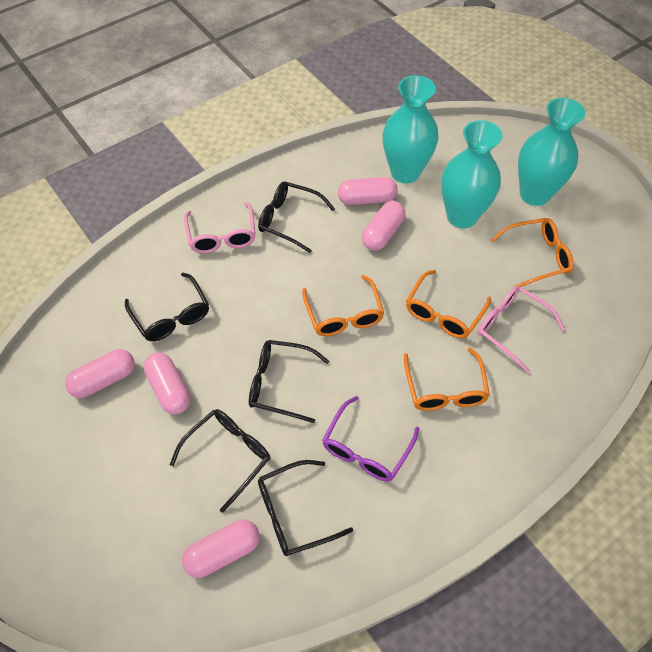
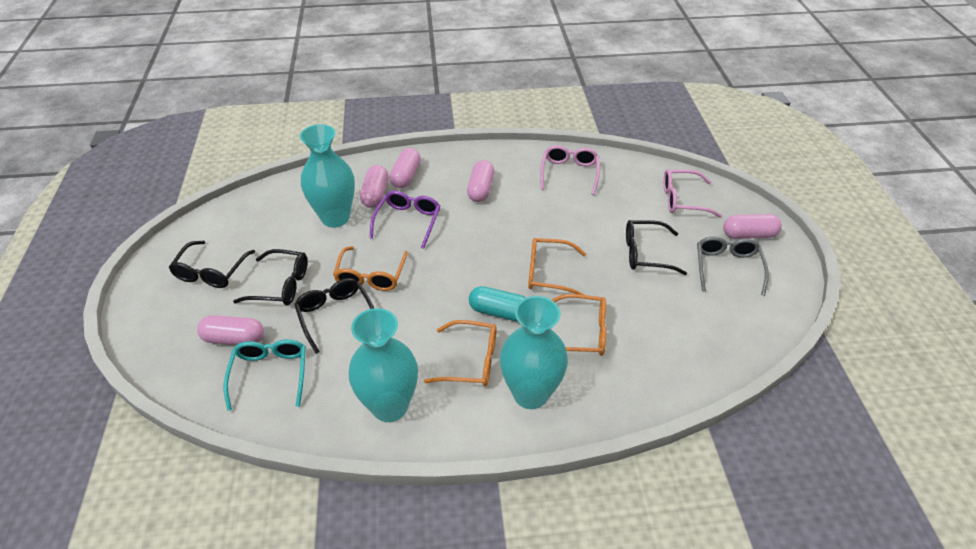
black glasses: [125,273,209,341] [170,409,270,513] [249,340,329,423] [258,181,335,253] [258,460,353,556] = 5 -> [169,241,255,288] [233,249,307,305] [294,278,374,354] [626,220,687,275] = 4
grey glasses: none = 0 -> [697,236,769,295] = 1
turquoise capsule: none = 0 -> [469,286,526,321] = 1
turquoise glasses: none = 0 -> [224,339,306,411] = 1

